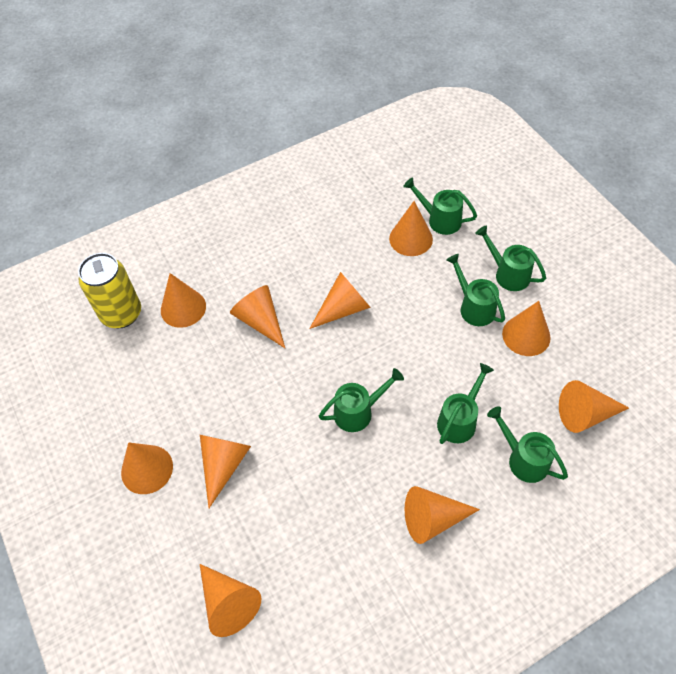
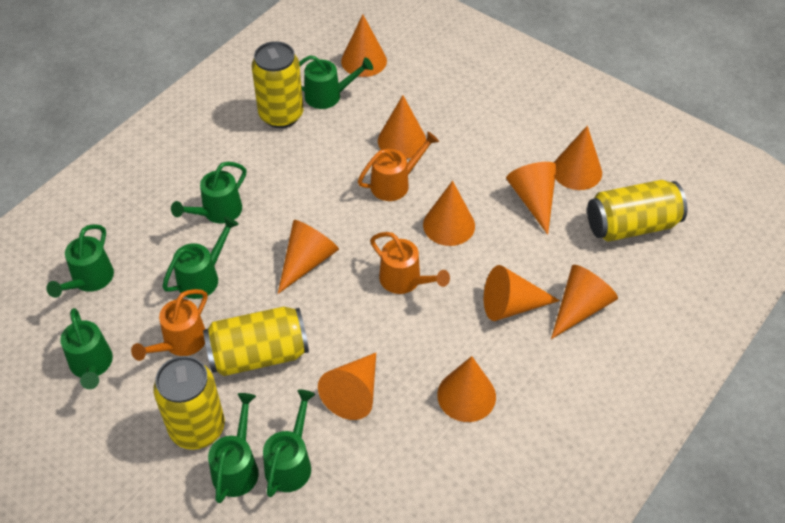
green watering can: [319,368,404,432] [403,178,477,235] [437,363,494,444] [446,254,505,326] [475,226,546,291] [487,406,568,483] = 6 -> [46,224,114,298] [60,308,113,389] [162,216,239,299] [171,162,247,224] [208,393,259,503] [263,390,315,497] [299,55,373,109] = 7
orange watering can: none = 0 -> [131,289,207,361] [358,131,439,201] [370,232,450,294] = 3
yellow can: [78,253,141,328] = 1 -> [153,356,225,450] [203,306,309,376] [252,41,303,128] [587,180,687,242] = 4

